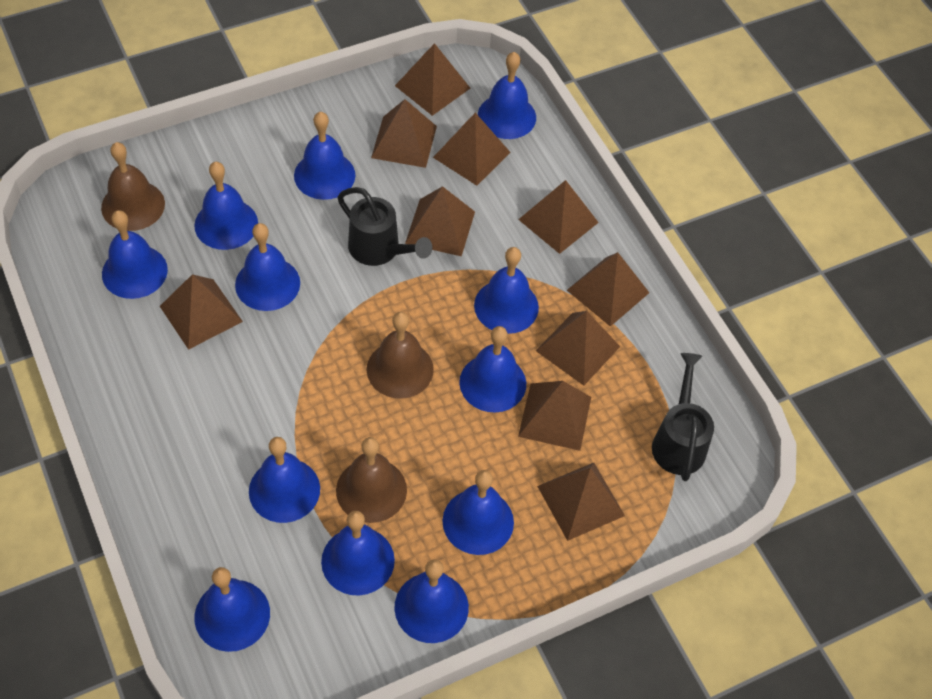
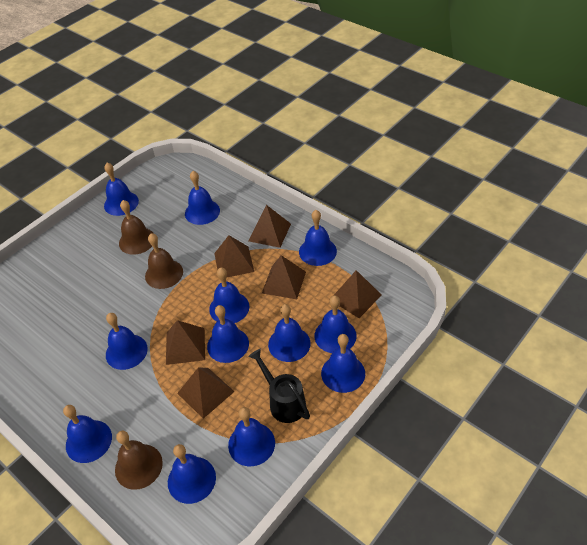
black watering can: [337,187,432,266] [652,353,714,481] = 2 -> [248,349,310,423] = 1
brown pyramid: [160,274,243,350] [371,99,437,168] [395,43,470,116] [405,186,475,257] [433,113,511,186] [518,180,599,254] [518,381,591,451] [536,311,620,386] [537,463,625,541] [567,252,649,327] = 10 -> [166,320,205,365] [177,368,235,419] [214,235,254,278] [248,205,291,248] [262,255,306,299] [333,270,381,318] = 6

